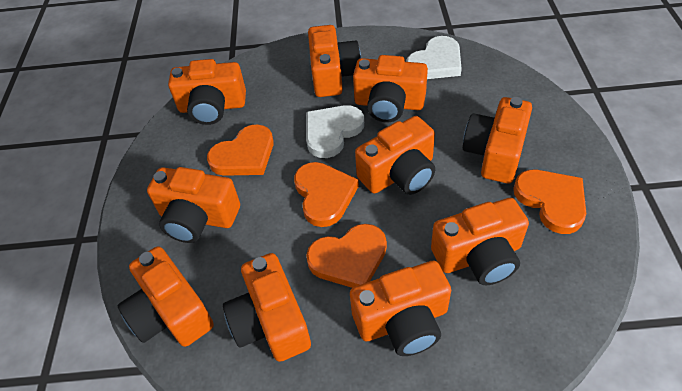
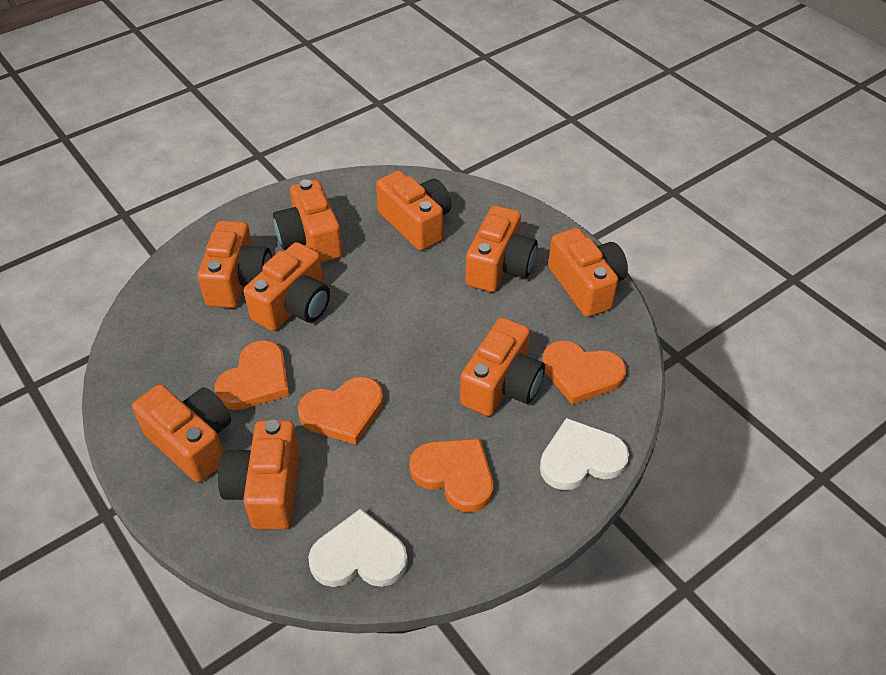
orange camera: [117,246,214,347] [147,167,240,243] [168,59,246,125] [223,253,311,362] [308,25,361,97] [350,261,451,356] [353,55,428,122] [355,116,435,195] [431,198,529,285] [463,97,532,184] = 10 -> [132,384,231,482] [197,221,272,308] [218,420,300,529] [244,242,330,331] [273,179,343,263] [376,171,451,251] [460,317,545,416] [466,205,538,292] [548,228,628,317] = 9

